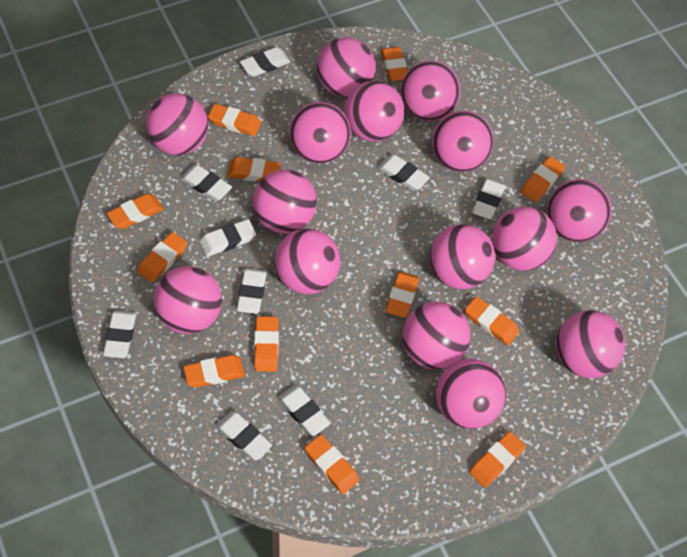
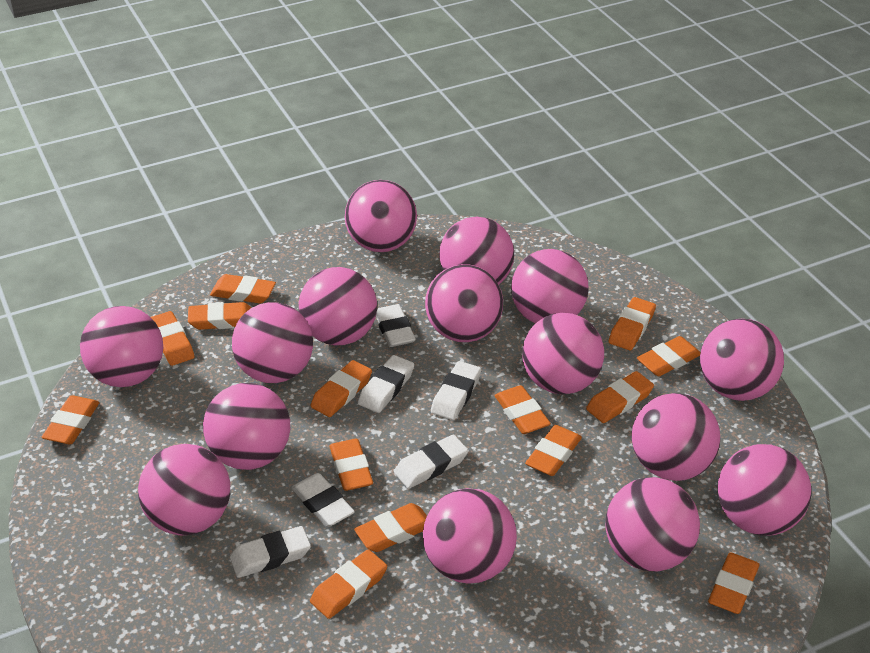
orange eraser: [107,193,164,229] [137,232,187,283] [183,355,245,387] [208,104,261,136] [227,157,281,181] [254,316,279,372] [304,435,359,494] [381,47,407,81] [385,272,419,318] [465,296,519,345] [469,432,526,488] [520,156,565,202] = 12 -> [42,395,100,444] [151,311,194,366] [188,302,252,330] [210,274,276,304] [310,549,387,619] [311,360,372,417] [329,439,373,491] [354,503,427,552] [495,385,551,434] [525,425,582,476] [586,371,654,423] [608,297,656,350] [637,336,701,376] [708,552,759,614] = 14
white eraser: [103,310,136,358] [180,165,232,201] [200,219,256,257] [216,411,272,461] [237,268,267,314] [240,47,290,77] [278,386,331,436] [377,155,430,191] [472,179,505,220] = 9 -> [230,526,311,578] [291,473,355,527] [358,355,414,413] [376,304,416,347] [394,435,468,489] [431,361,481,420] = 6

